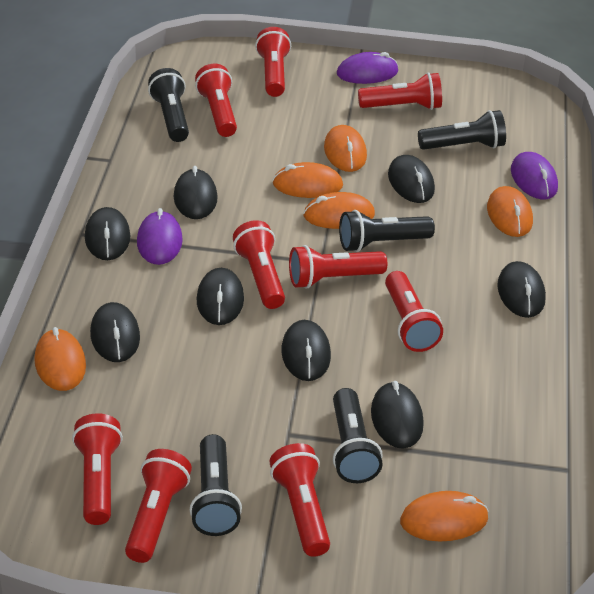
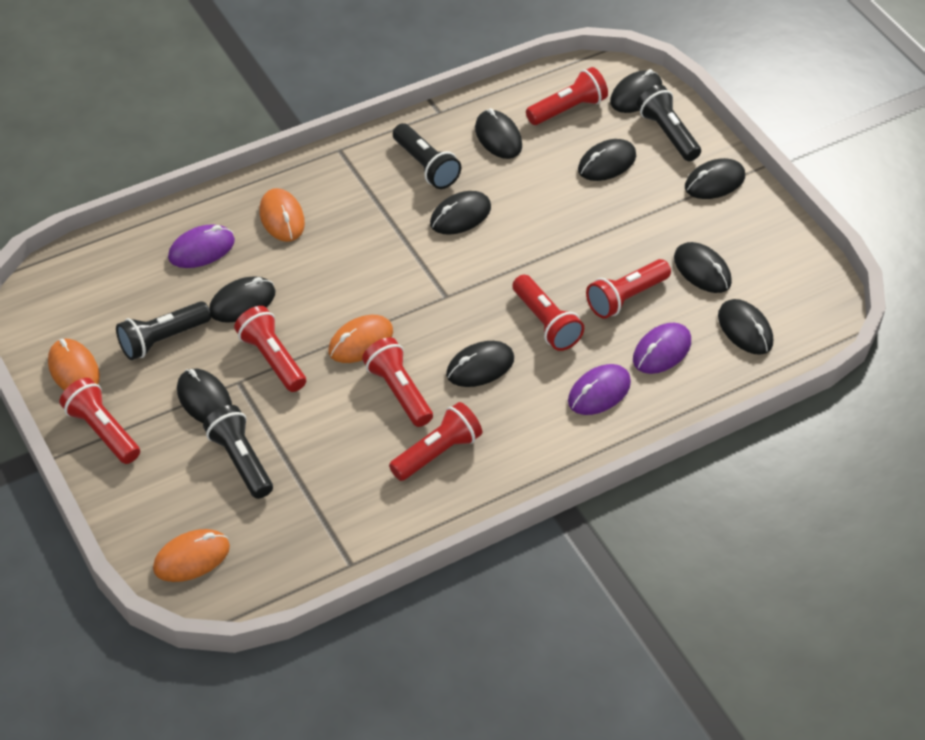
black flashlight: [148,68,189,142] [190,434,242,536] [333,388,383,483] [339,210,435,252] [418,110,506,150] = 5 -> [116,301,211,360] [203,405,273,499] [393,123,461,189] [637,85,701,161] = 4
black mouse: [85,207,130,260] [90,302,140,362] [174,166,217,219] [197,268,244,325] [281,320,331,381] [371,381,424,449] [388,155,435,203] [497,261,546,318] = 8 -> [177,369,232,423] [209,276,276,323] [430,191,491,235] [446,341,514,387] [475,108,522,159] [578,139,636,181] [610,69,662,113] [674,242,732,293] [685,158,745,199] [718,299,773,355] = 10
orange mouse: [34,327,86,391] [273,162,343,198] [304,192,375,229] [324,125,367,172] [400,491,489,541] [487,186,533,237] = 6 -> [48,339,100,390] [153,529,230,582] [259,188,305,242] [328,315,393,363] = 4
red flashlight: [72,413,123,525] [125,449,192,563] [195,64,237,137] [233,220,285,309] [255,27,291,97] [269,443,330,557] [289,245,387,289] [358,73,442,110] [385,271,443,352] = 9 -> [60,378,140,464] [234,306,306,392] [362,337,433,427] [389,402,482,481] [512,275,584,351] [526,67,608,125] [586,259,671,319] = 7

